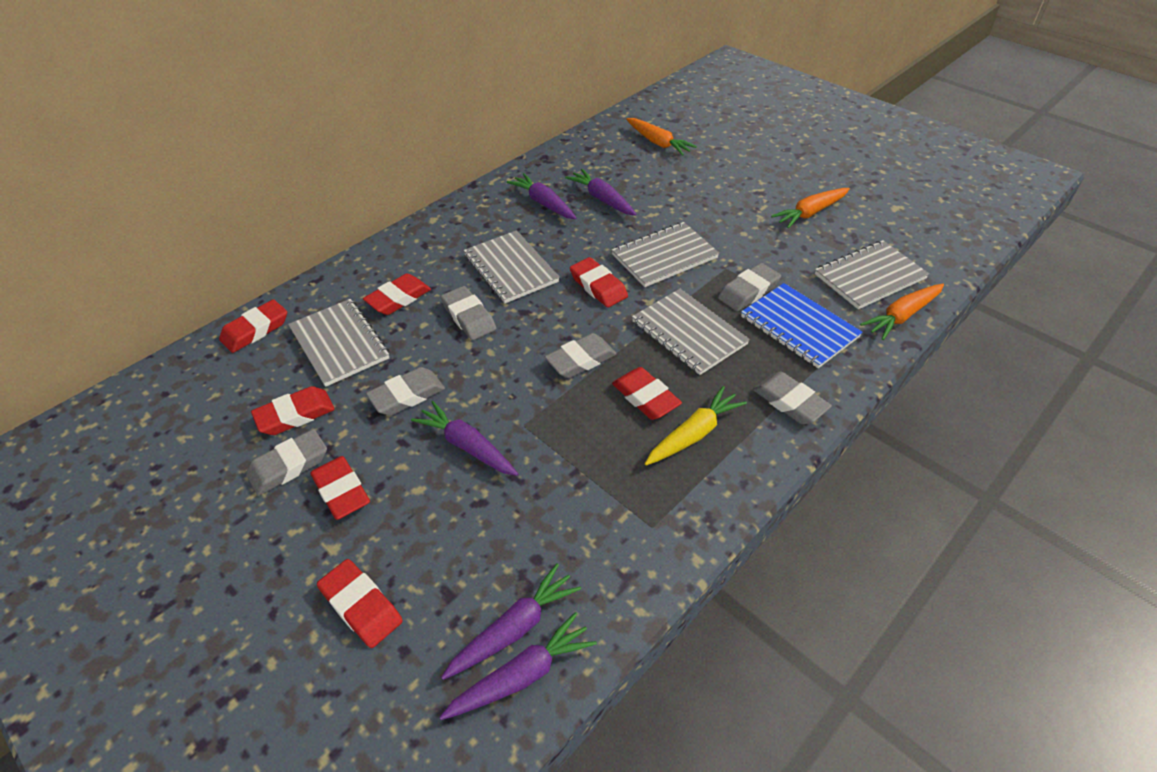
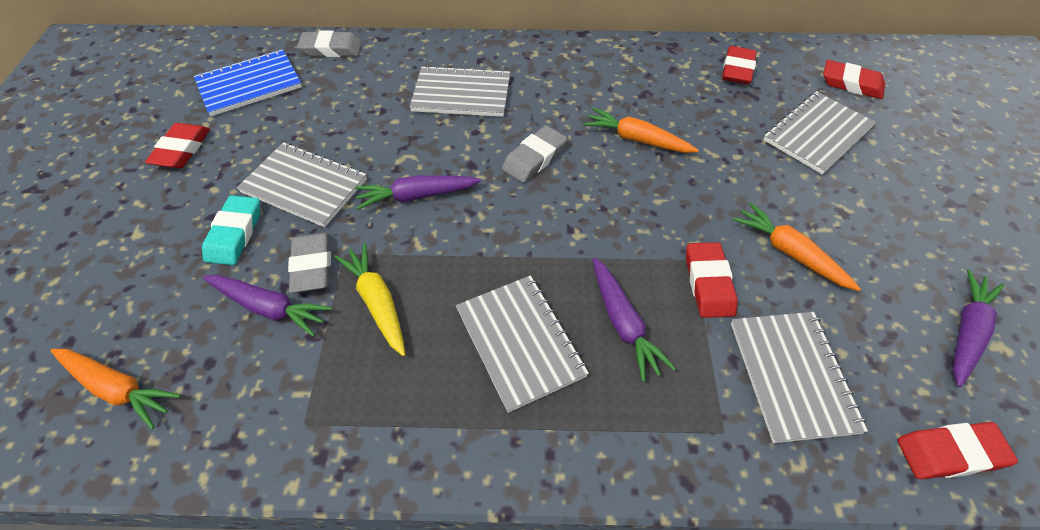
grey eraser: [246,429,327,496] [366,367,445,416] [441,286,496,340] [545,333,617,378] [718,263,781,311] [753,372,832,424] = 6 -> [288,233,331,293] [297,30,362,57] [502,125,567,183] = 3
purple carrot: [411,401,518,476] [439,612,597,720] [441,563,581,680] [507,173,577,219] [565,169,636,216] = 5 -> [203,275,332,337] [355,175,481,210] [593,257,676,382] [953,269,1005,387] = 4
red eraser: [219,299,287,353] [251,386,334,435] [310,456,370,520] [317,559,403,648] [363,274,431,315] [570,257,628,308] [612,367,682,420] = 7 -> [145,123,210,168] [686,242,737,318] [722,46,756,85] [823,60,885,99] [897,422,1018,479] = 5
turquoise eraser: none = 0 -> [202,195,260,265] = 1

